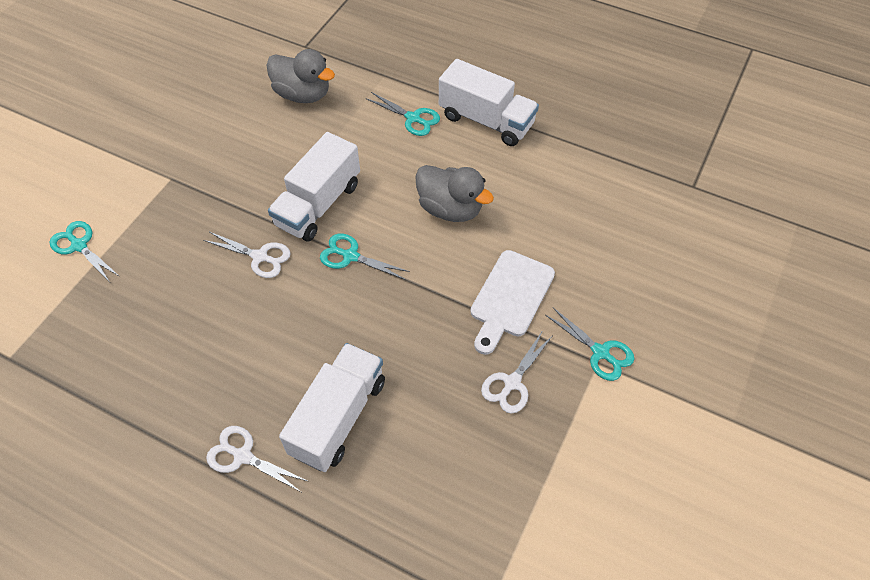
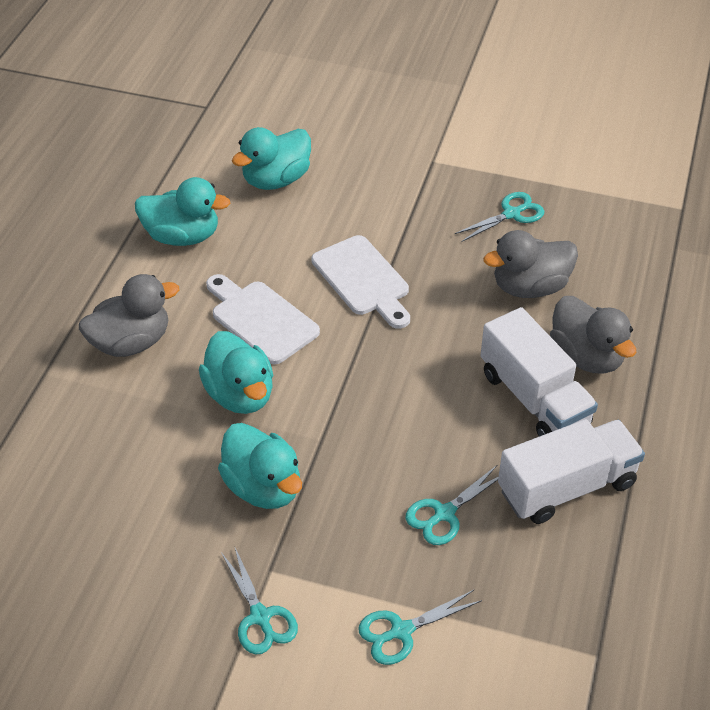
grey duck: [266,49,335,103] [415,165,494,222] = 2 -> [79,274,179,357] [483,230,578,298] [550,296,636,373] = 3
turquoise duck: none = 0 -> [135,177,230,246] [199,331,273,414] [218,423,302,509] [232,127,311,190] = 4
white cutting board: [470,250,555,355] = 1 -> [206,274,320,364] [312,235,410,329] = 2
white scissors: [203,232,291,278] [206,426,309,492] [481,330,553,414] = 3 -> none = 0
white truck: [268,132,360,242] [279,343,385,472] [439,59,539,146] = 3 -> [480,307,598,437] [498,419,645,524] = 2

